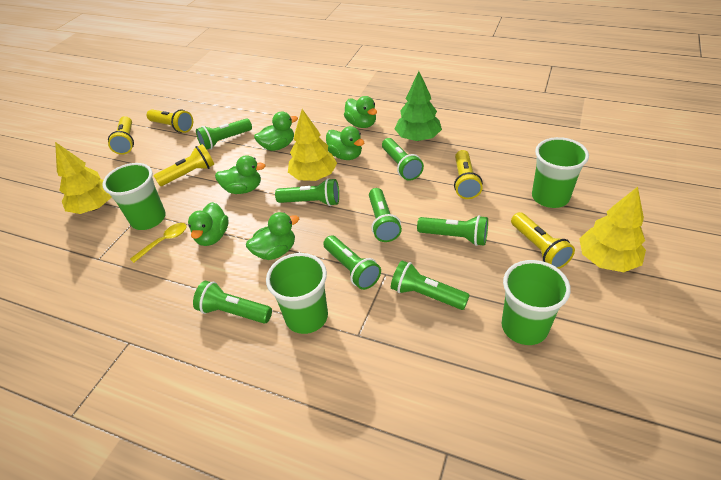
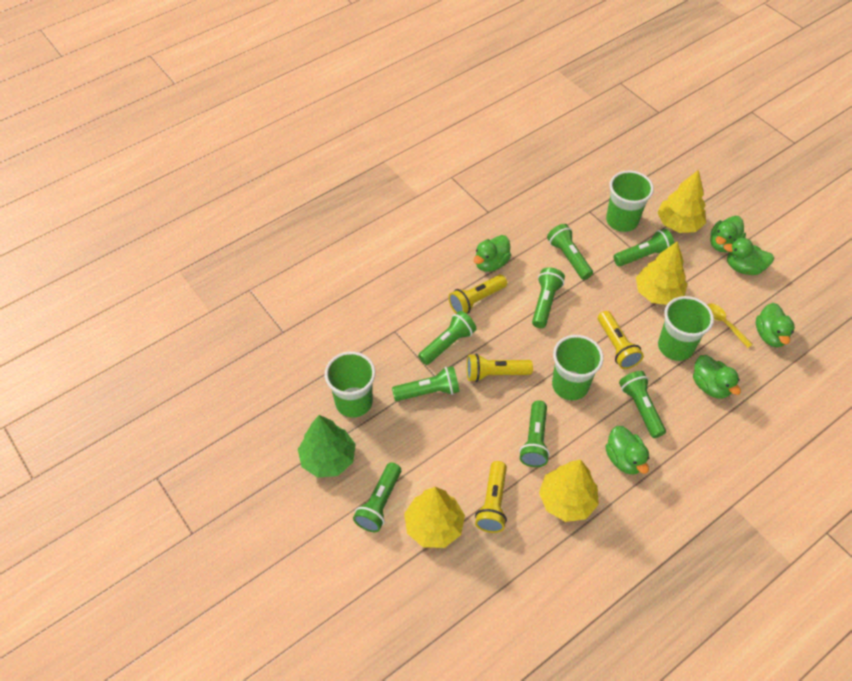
yellow flashlight: [108,116,134,155] [146,109,193,133] [154,144,214,186] [454,150,483,199] [511,212,575,269] = 5 -> [448,275,507,314] [467,353,533,382] [475,461,507,533] [598,311,644,369] = 4
yellow tree: [55,142,112,214] [288,109,337,181] [579,187,646,272] = 3 -> [404,487,465,548] [539,460,599,522] [636,241,687,305] [657,170,706,233] = 4

